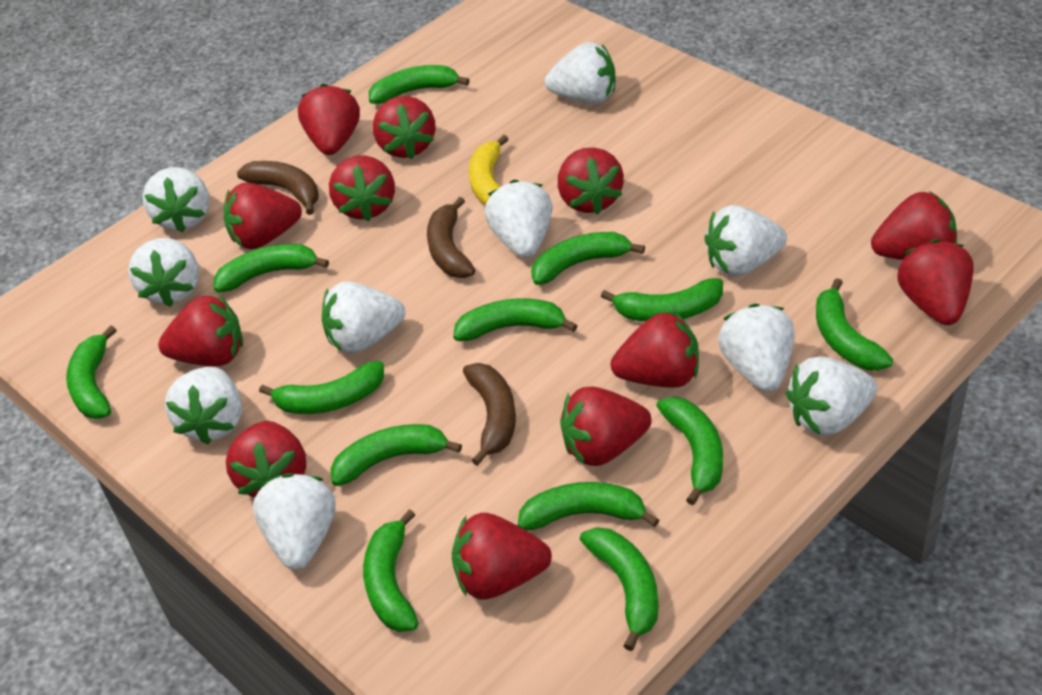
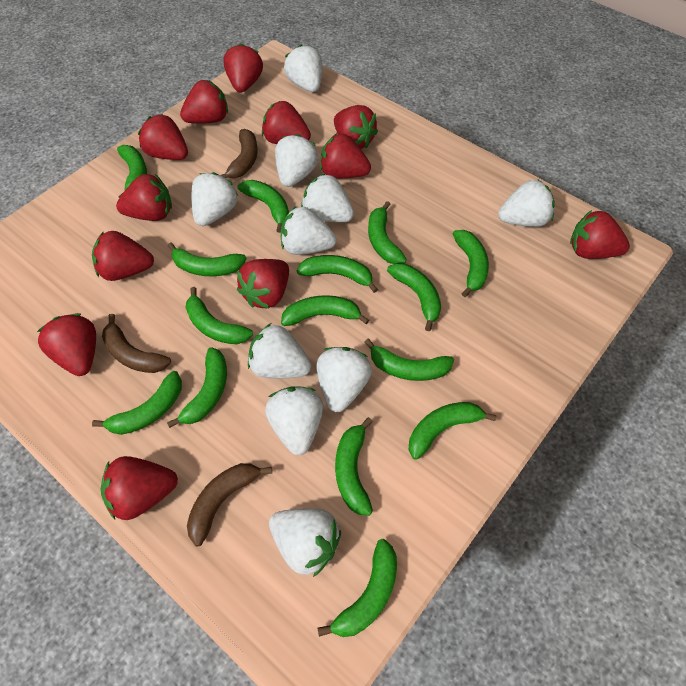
green banana: [66,326,117,419] [214,244,329,292] [259,361,384,414] [331,424,462,486] [363,509,418,632] [369,65,470,104] [453,298,577,341] [517,482,659,530] [531,232,645,285] [580,527,658,651] [601,278,723,322] [656,397,723,505] [816,278,893,371] = 13 -> [92,371,182,435] [117,145,147,198] [167,347,227,428] [168,242,247,276] [186,287,253,344] [237,180,289,233] [281,295,369,326] [297,255,378,293] [317,539,397,637] [335,417,373,516] [364,339,454,381] [368,201,407,264] [387,263,441,331] [409,402,497,460] [453,230,489,297] = 15
yellow banana: [469,135,509,206] = 1 -> none = 0

